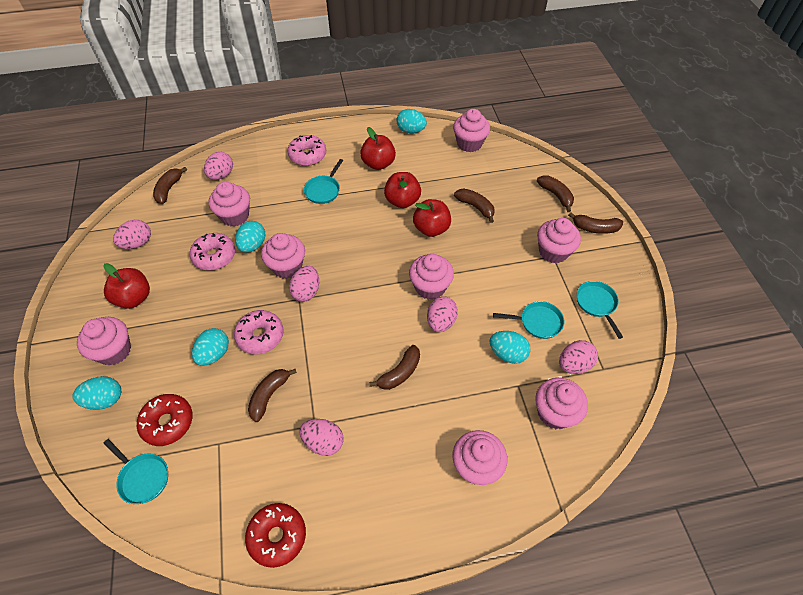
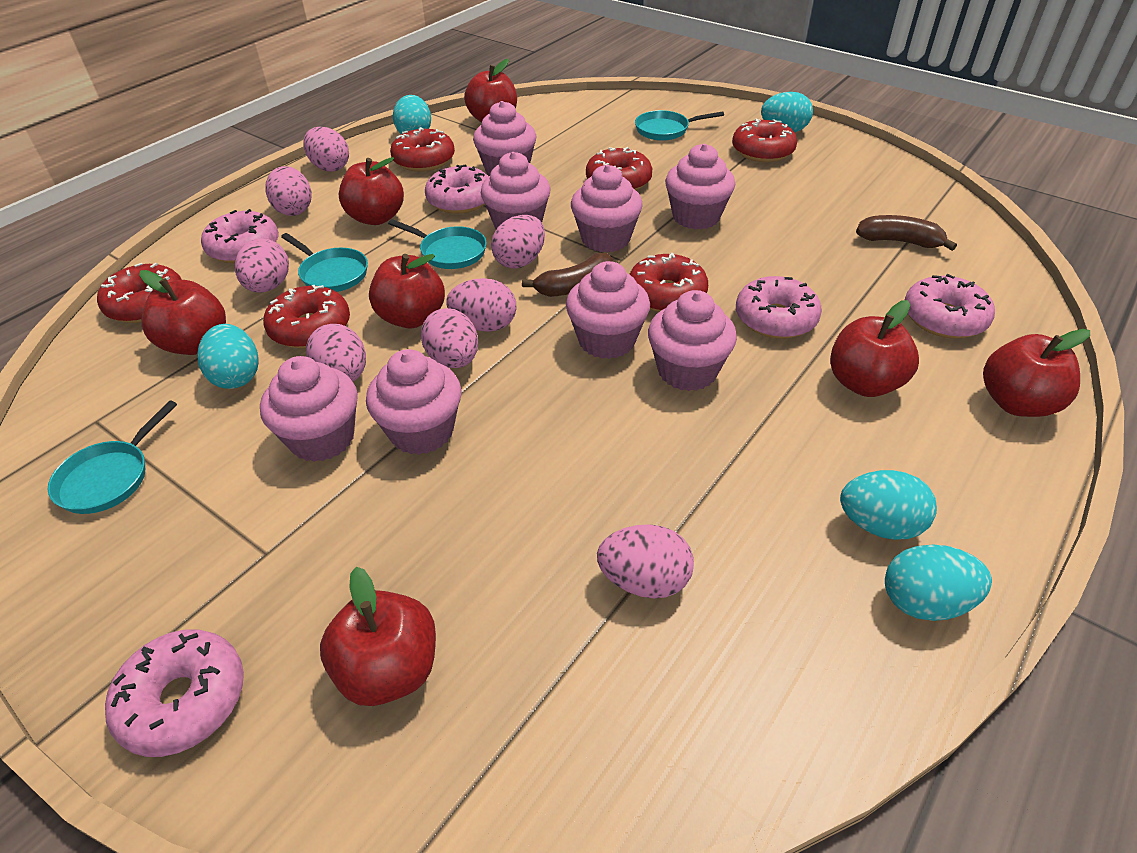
brown banana: [153,167,187,204] [248,369,297,422] [369,345,420,390] [454,188,495,223] [537,175,574,212] [568,212,623,234] = 6 -> [522,253,613,297] [856,215,957,251] = 2
pink donut: [190,233,235,270] [234,310,284,354] [287,135,326,166] = 3 -> [105,629,244,757] [201,209,279,263] [425,164,489,214] [736,276,822,339] [905,274,995,338] = 5
pink egg: [113,220,151,249] [204,152,233,180] [289,266,319,302] [299,419,343,456] [427,296,458,332] [559,340,598,374] = 6 -> [235,238,289,293] [265,166,312,216] [303,127,349,172] [306,324,366,381] [421,308,478,368] [446,278,516,332] [491,215,545,269] [597,524,694,598] = 8
red apple: [103,263,150,309] [360,127,396,170] [384,172,421,208] [413,199,451,237] = 4 -> [139,270,226,355] [320,567,436,706] [339,157,404,225] [369,254,445,328] [464,59,517,122] [830,300,919,397] [983,329,1090,417] = 7
red donut: [137,394,193,446] [245,503,306,568] = 2 -> [97,263,182,323] [263,285,350,348] [390,127,455,172] [586,147,652,191] [629,253,708,312] [732,118,797,162] = 6

